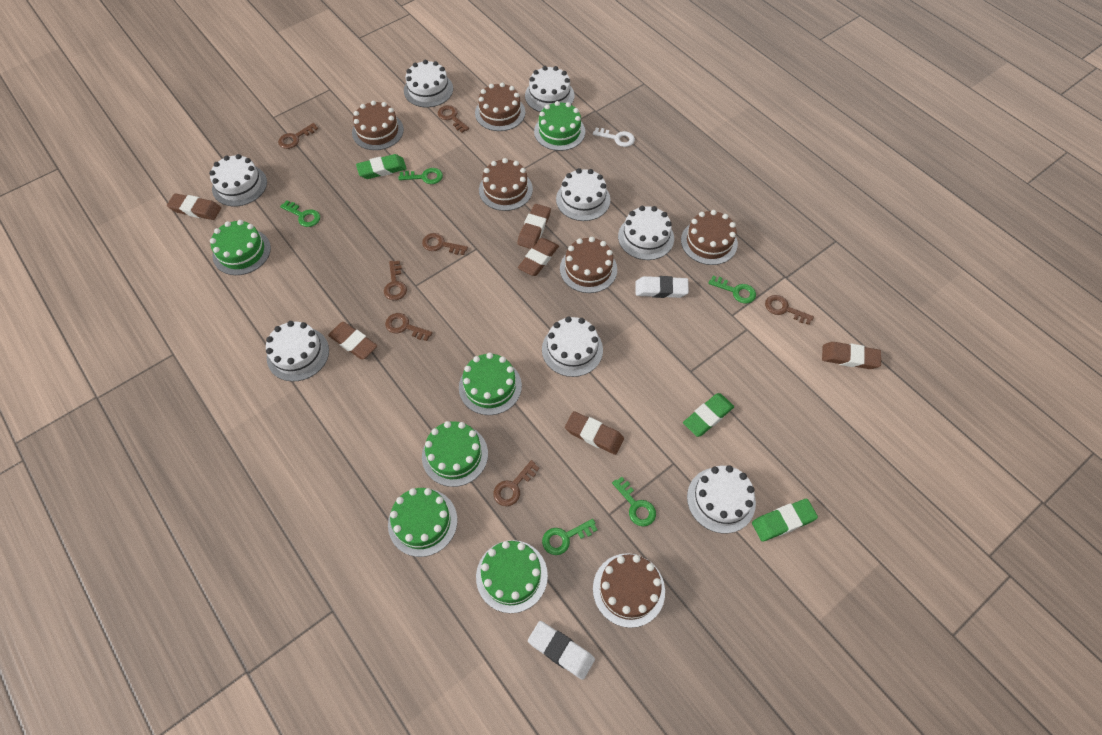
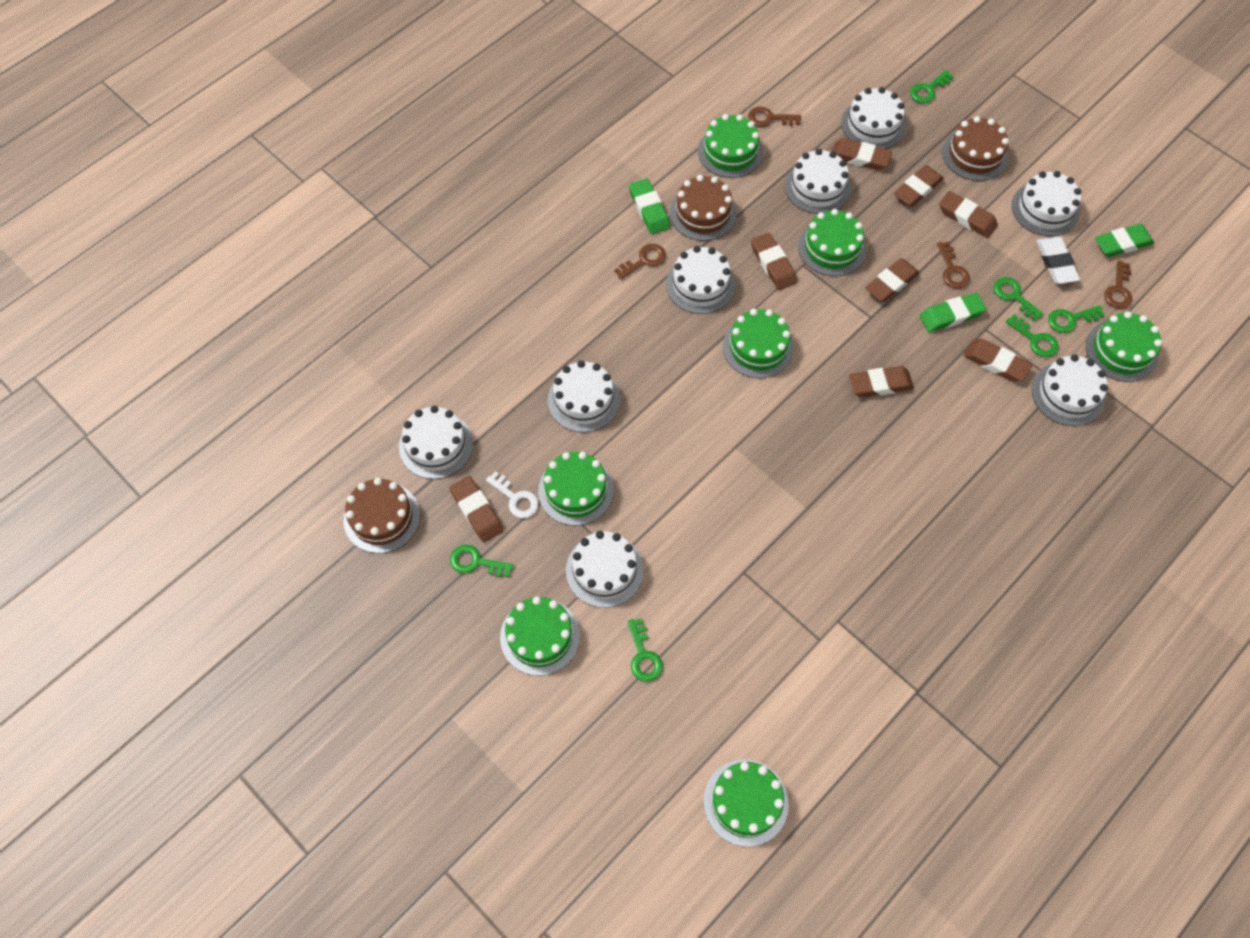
brown cake: [352,101,404,150] [475,82,525,131] [479,158,533,211] [560,237,617,293] [593,553,665,628] [681,210,738,265] = 6 -> [343,478,420,553] [670,175,737,241] [942,116,1009,181] = 3
brown eraser: [167,193,221,220] [328,322,377,360] [517,204,551,249] [518,238,559,276] [565,411,624,455] [822,342,881,369] = 6 -> [449,476,503,542] [751,233,797,290] [832,138,892,170] [849,366,914,397] [865,258,919,302] [894,165,944,207] [939,191,998,238] [963,339,1032,382] = 8
brown key: [278,123,318,149] [384,261,407,300] [385,313,432,341] [422,233,468,255] [438,105,469,133] [494,460,540,506] [765,295,814,325] = 7 -> [614,244,666,279] [748,107,801,127] [937,241,970,289] [1104,261,1132,309] = 4
green cake: [210,220,271,275] [388,488,457,557] [422,421,488,487] [459,353,522,415] [476,540,548,613] [534,101,585,151] = 6 -> [500,596,580,676] [538,452,614,526] [698,114,763,178] [704,759,789,847] [723,309,794,379] [798,209,867,276] [1086,311,1162,382] = 7
green key: [280,201,320,227] [398,168,443,184] [542,519,598,555] [612,477,656,526] [708,276,756,304] = 5 -> [450,545,513,577] [627,618,663,682] [910,70,954,103] [994,277,1043,321] [1006,314,1059,357] [1048,305,1105,333] = 6
white eraser: [528,621,595,680] [636,276,689,298] = 2 -> [1036,237,1080,284] = 1

